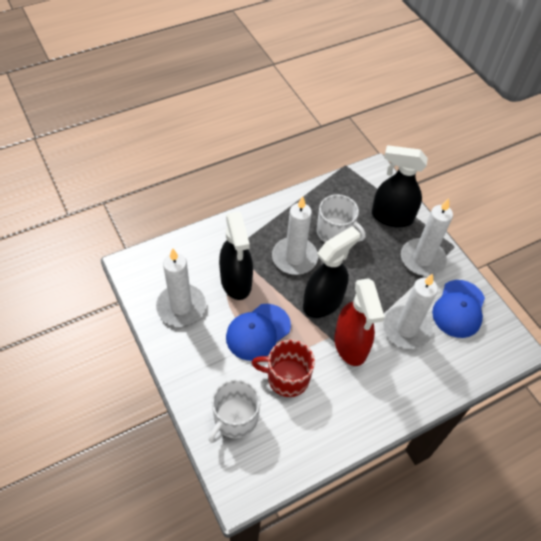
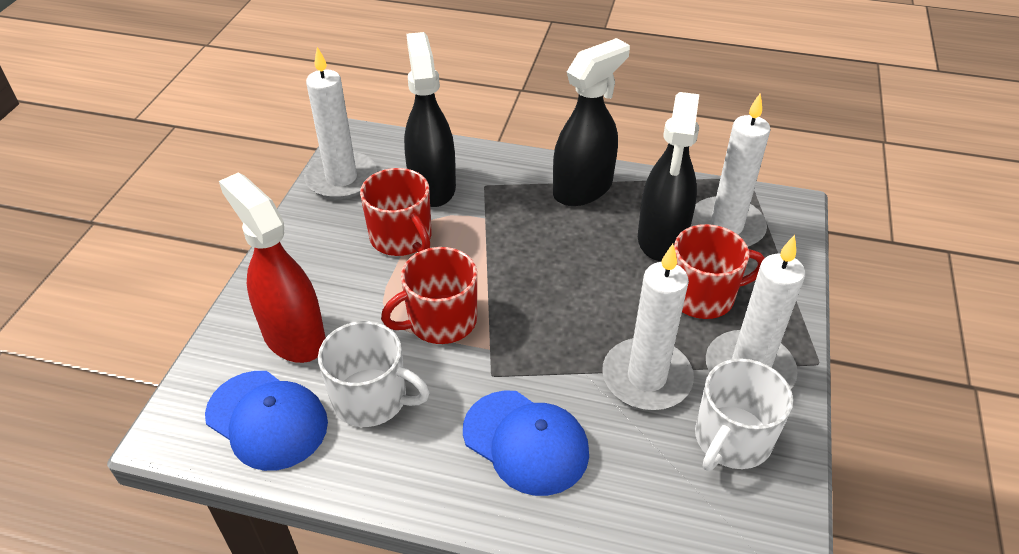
red mug: [251,340,315,397] = 1 -> [360,168,431,256] [381,247,477,344] [674,224,765,319] = 3

